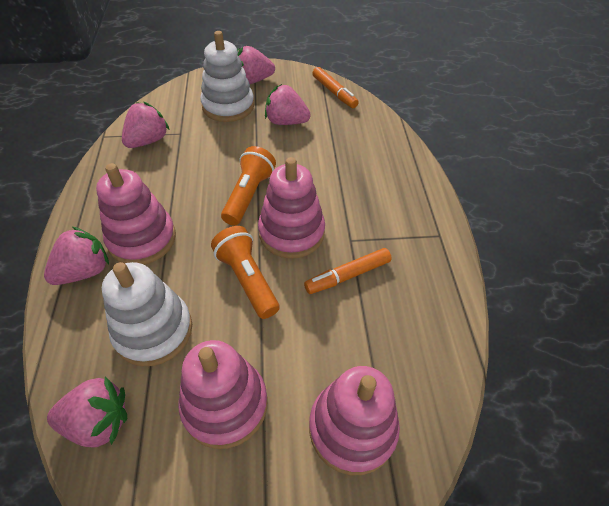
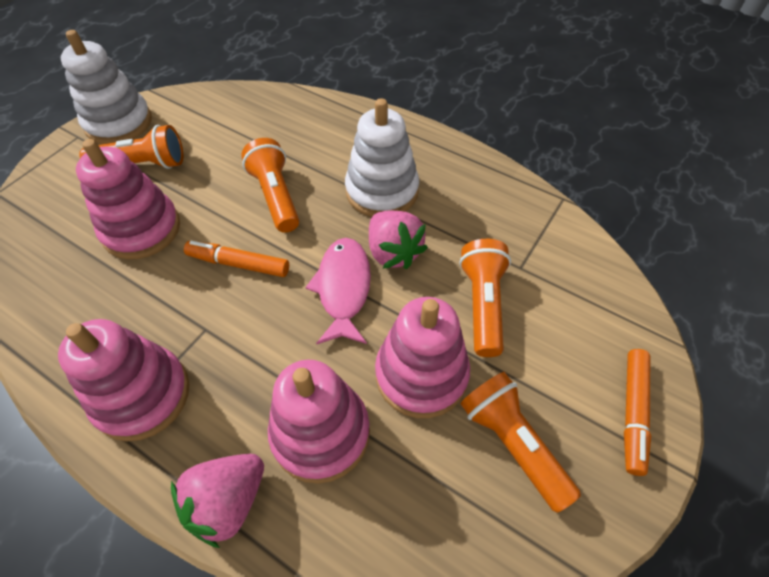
orange flashlight: [211,226,280,319] [221,146,276,226] = 2 -> [79,125,183,169] [241,138,299,233] [459,239,511,357] [461,372,581,513] = 4
pink fish: none = 0 -> [306,238,371,344] = 1
pink strawberry: [44,226,109,285] [47,377,127,448] [122,102,169,148] [237,46,275,84] [265,84,311,125] = 5 -> [171,454,264,548] [369,211,428,269] = 2

